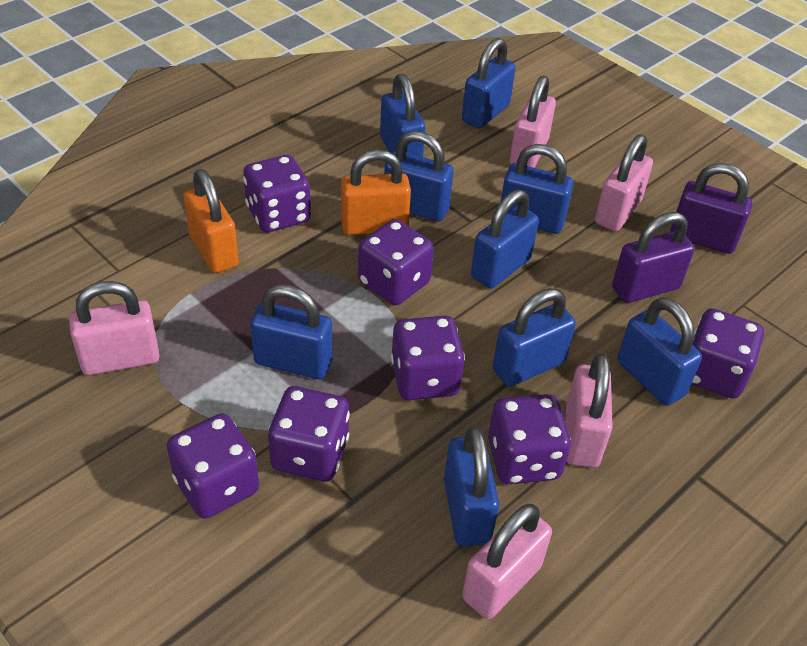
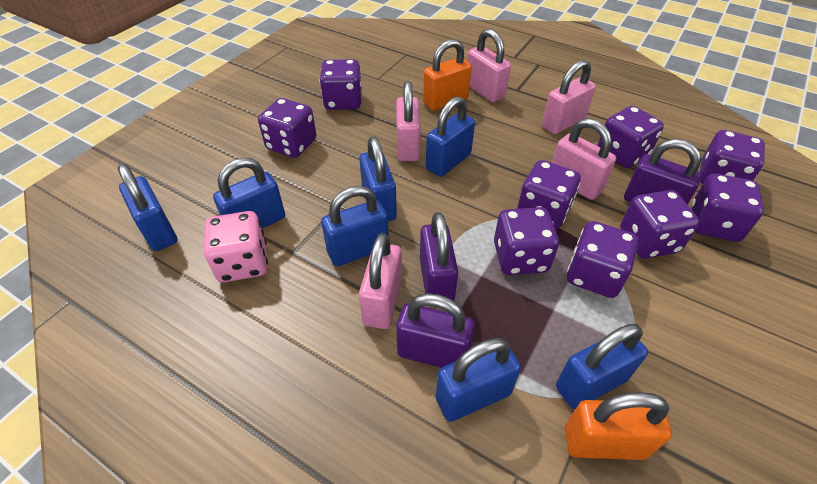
blue padlock: [250,284,332,379] [380,74,425,157] [384,131,454,221] [444,426,499,547] [462,38,516,129] [471,189,539,289] [493,288,576,387] [501,144,574,234] [617,297,702,406] = 9 -> [118,164,177,251] [213,158,285,228] [321,186,389,266] [359,137,397,221] [426,96,475,177] [436,338,521,422] [556,324,648,409] = 7
pink dice: none = 0 -> [204,211,268,282] = 1
purple dice: [167,413,259,519] [243,155,311,233] [268,386,350,482] [358,219,434,305] [391,316,465,400] [488,394,571,484] [692,308,764,399] = 7 -> [258,98,317,158] [320,59,362,110] [494,207,559,275] [517,160,581,229] [567,221,639,298] [598,106,664,168] [620,190,700,259] [692,174,764,242] [700,130,765,184] = 9
purple padlock: [612,212,695,303] [670,163,752,254] = 2 -> [396,293,475,368] [420,212,458,301] [624,139,702,205] = 3

